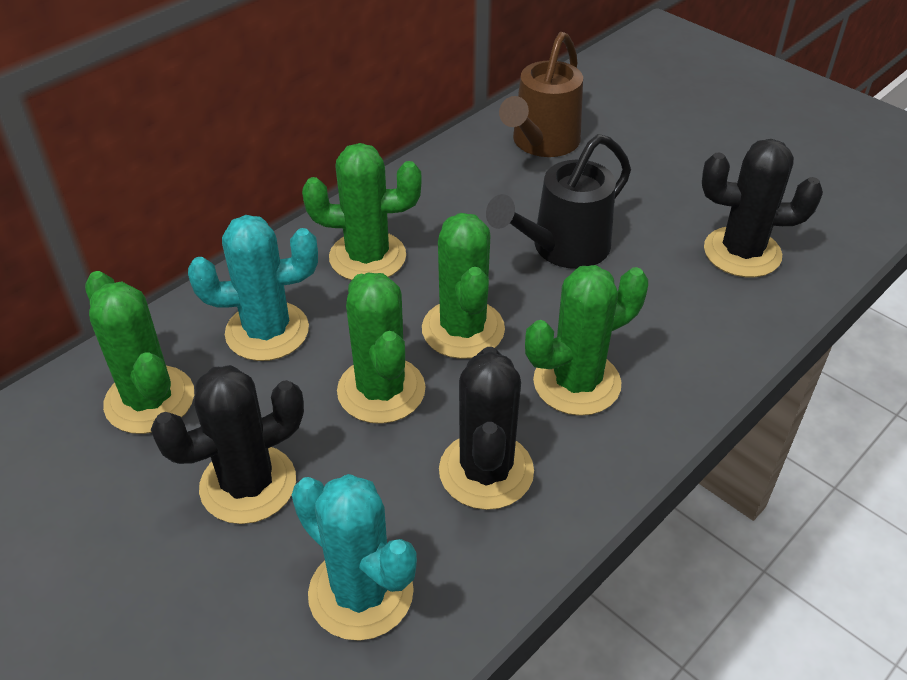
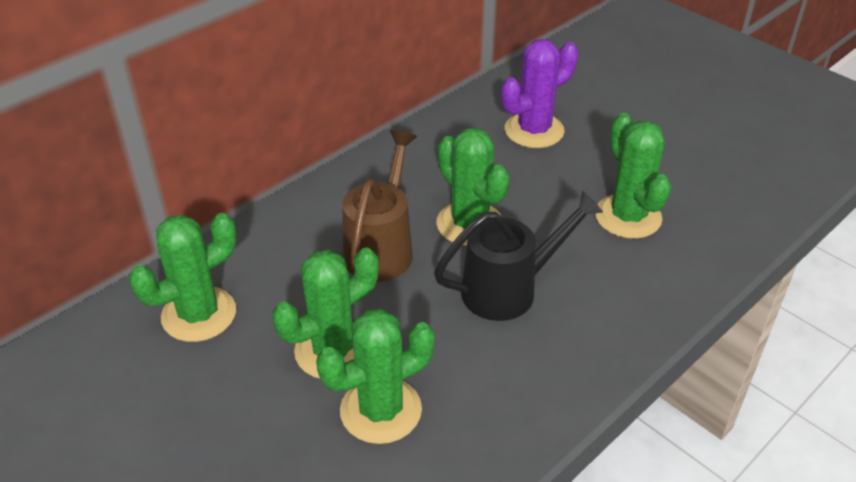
black cactus: [151,365,304,524] [439,347,534,510] [702,139,823,277] = 3 -> none = 0
purple cactus: none = 0 -> [501,39,578,148] = 1
turquoise cactus: [188,215,318,361] [292,474,417,641] = 2 -> none = 0

